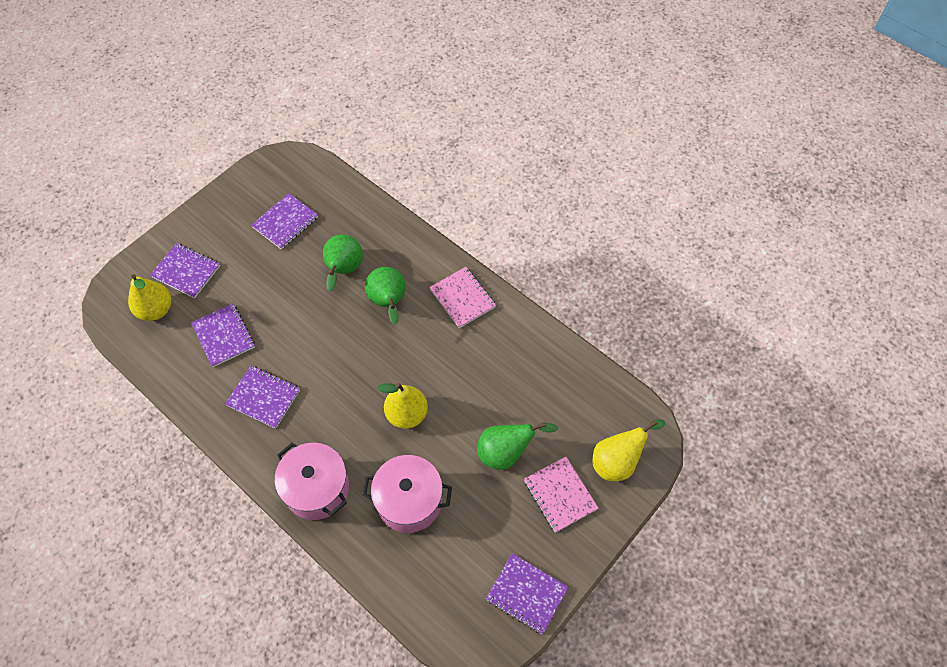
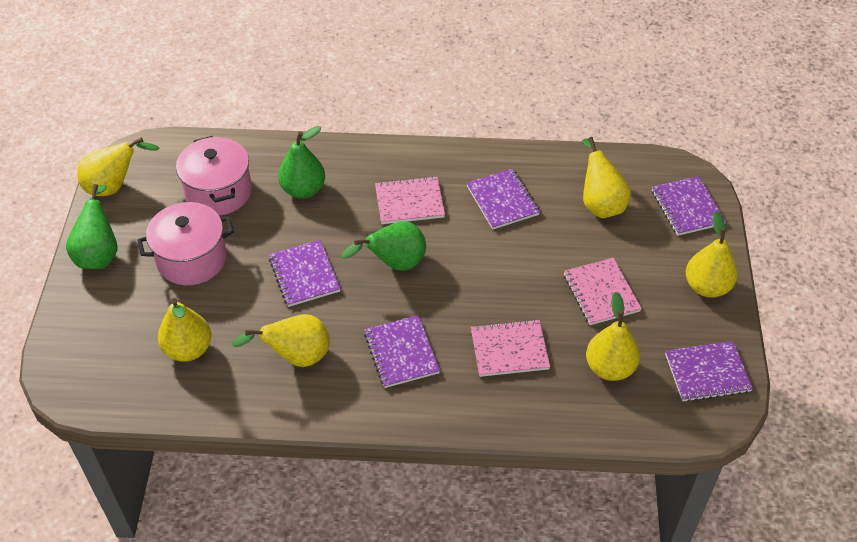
pink notebook: [429,267,496,328] [524,457,599,533] = 2 -> [375,176,445,224] [471,319,550,377] [564,258,642,325] = 3
yellow pear: [128,274,171,321] [377,383,428,429] [592,419,665,481] = 3 -> [77,137,160,196] [158,298,212,362] [231,314,330,367] [582,137,631,218] [586,292,640,381] [686,211,737,298] = 6

